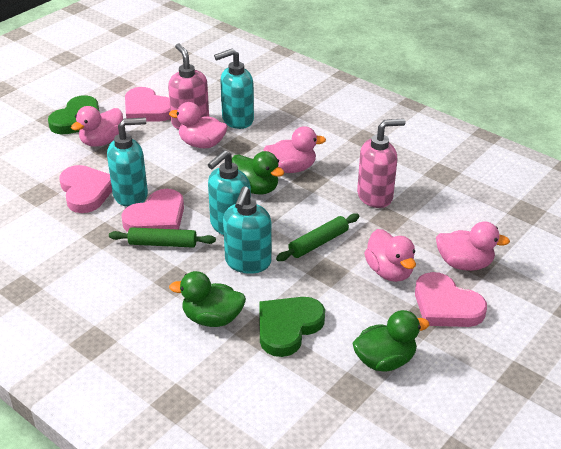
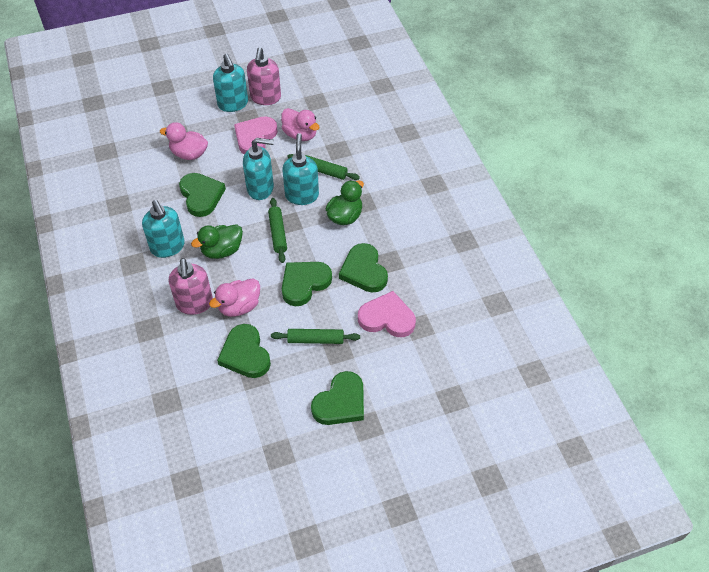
green duck: [169,271,246,327] [232,151,284,194] [353,310,429,372] = 3 -> [191,224,243,259] [326,180,364,225] = 2
green heart: [48,95,99,134] [260,297,325,357] = 2 -> [179,173,226,217] [217,324,271,378] [282,262,332,306] [311,371,364,425] [339,243,388,293] = 5
green rolling pin: [109,227,216,248] [276,213,359,261] = 2 -> [268,198,287,263] [271,329,360,344] [287,154,360,180] = 3
pink duck: [71,106,123,147] [169,102,228,148] [264,126,326,173] [364,229,416,282] [436,221,510,271] = 5 -> [160,122,208,160] [209,278,260,317] [281,108,320,141] = 3
pink heart: [59,165,112,213] [121,189,184,232] [125,87,171,122] [415,272,487,327] = 4 -> [234,116,278,155] [358,291,416,337] = 2

